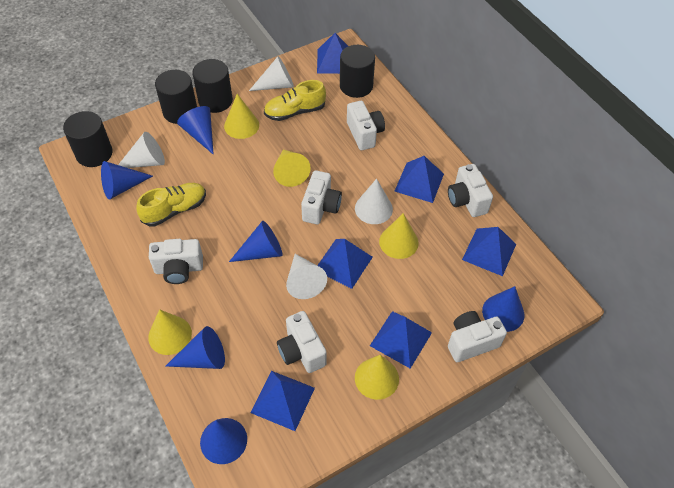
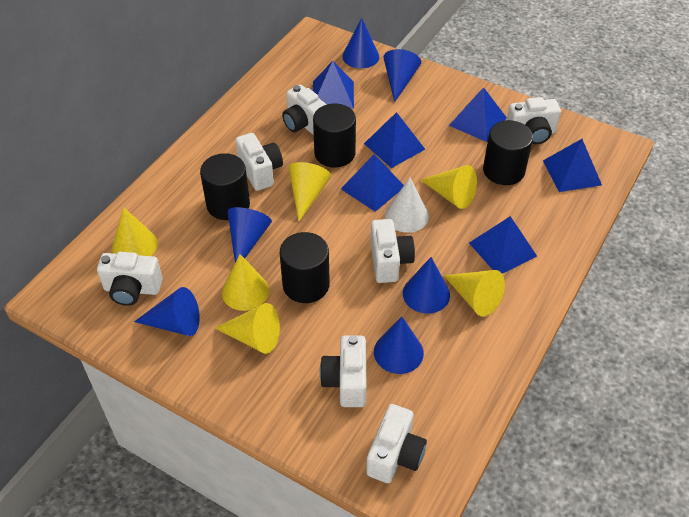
white camera: [149,239,203,284] [277,311,327,373] [301,170,342,224] [347,101,385,150] [448,164,493,217] [448,311,507,362] = 6 -> [97,252,163,306] [235,133,283,191] [282,84,327,135] [320,335,366,407] [366,404,427,483] [370,219,415,283] [507,97,561,144] = 7
white cone: [118,132,165,168] [249,56,294,91] [286,254,327,299] [355,179,393,224] = 4 -> [385,178,429,233] = 1
yellow cone: [148,309,192,355] [224,94,259,139] [273,149,311,187] [355,355,399,400] [379,213,419,259] = 5 -> [112,207,158,256] [215,303,280,354] [222,254,269,311] [289,162,331,221] [421,165,477,209] [444,270,505,316] = 6
yellow shoe: [136,183,206,226] [264,80,326,121] = 2 -> none = 0

